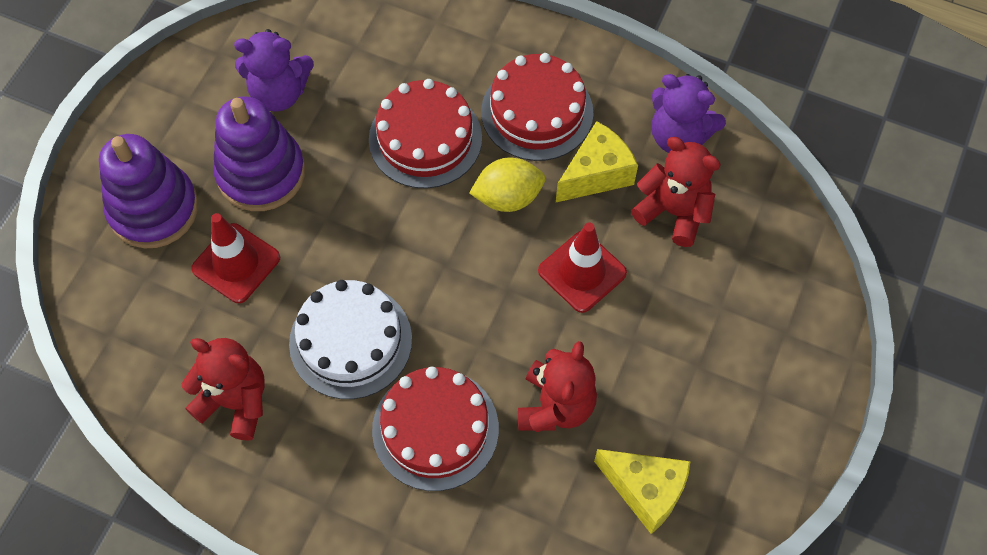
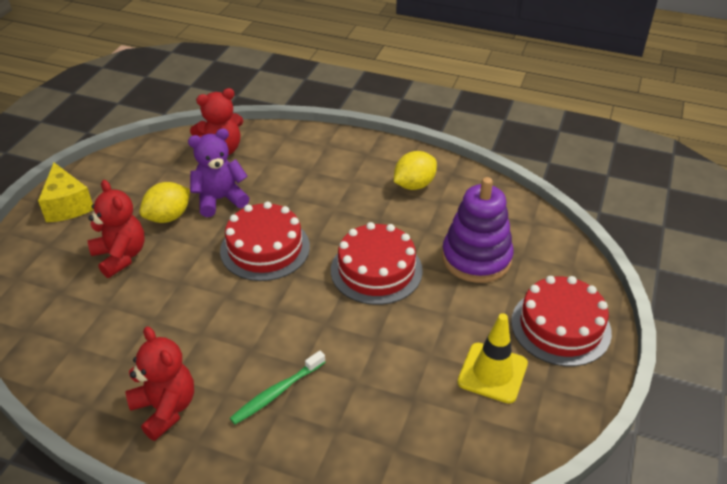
green toothbrush: none = 0 -> [230,351,325,425] = 1
purple stacking toy: [99,134,198,248] [213,96,305,211] = 2 -> [442,177,514,283] = 1
purple teddy bear: [234,29,314,112] [652,74,726,153] = 2 -> [188,128,250,217] = 1
red traffic cone: [191,213,280,303] [538,222,627,313] = 2 -> none = 0
white cake: [289,280,412,399] = 1 -> none = 0
yellow cheese: [556,121,638,202] [594,449,691,534] = 2 -> [38,163,94,222] = 1
yellow lemon: [469,158,545,212] = 1 -> [140,182,190,223] [394,151,437,190] = 2
yellow traffic cone: none = 0 -> [458,313,528,403] = 1

